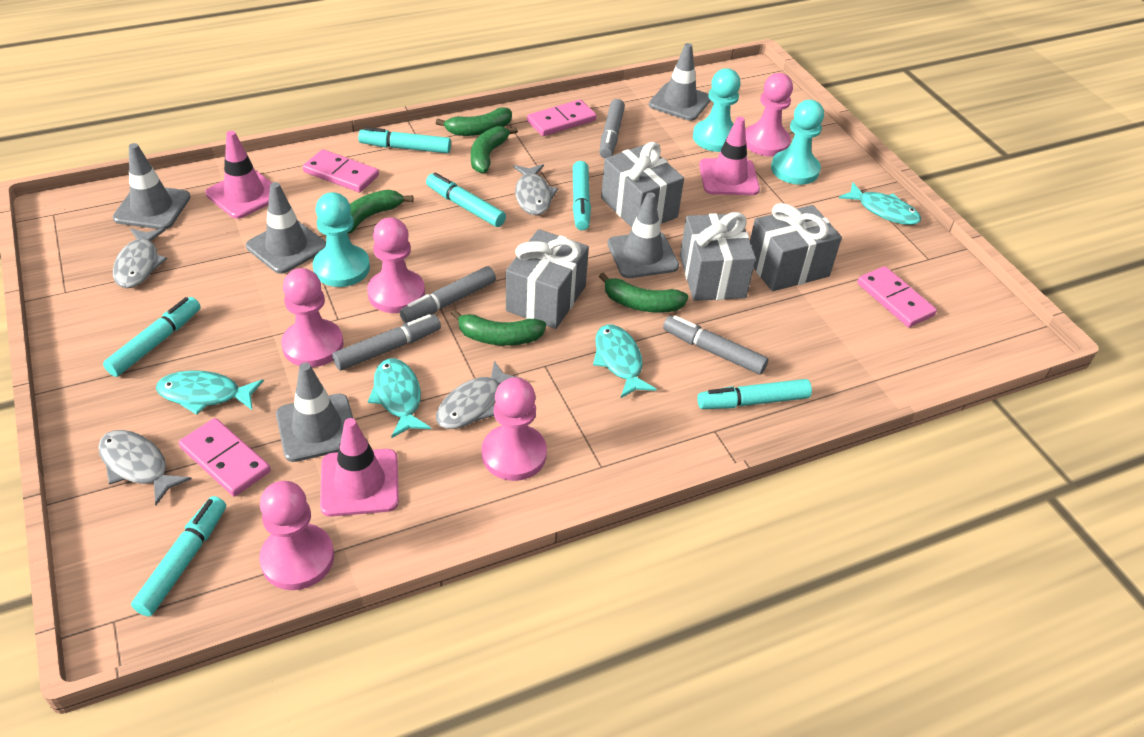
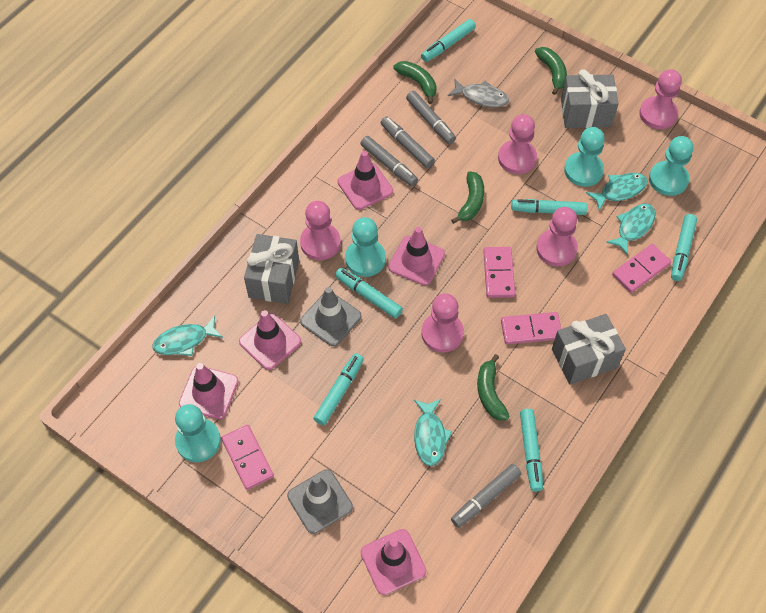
green banana: [348,189,413,234] [436,107,512,136] [451,309,546,346] [471,126,518,173] [599,272,688,313] = 5 -> [393,61,437,104] [451,171,484,224] [477,354,510,421] [535,47,567,95] = 4
grey fish: [98,430,192,505] [113,228,167,288] [436,361,520,429] [513,164,558,215] = 4 -> [448,79,509,107] = 1
grey gift: [506,229,589,329] [601,142,684,228] [680,212,756,301] [750,203,842,291] = 4 -> [244,234,299,304] [552,314,626,385] [561,69,619,128] = 3
grey traffic cone: [113,143,190,229] [246,182,326,274] [276,363,353,462] [608,192,679,278] [649,43,711,121] = 5 -> [287,469,353,534] [300,287,362,346] = 2
pink traffic cone: [205,131,272,219] [320,418,399,517] [699,117,760,195] = 3 -> [179,363,239,419] [239,310,301,370] [338,151,393,210] [360,529,426,595] [388,227,445,286] = 5
turquoise pawn: [313,192,370,287] [693,68,741,152] [771,100,824,185] = 3 -> [175,404,221,462] [345,217,386,277] [564,127,605,187] [649,136,693,196] = 4

